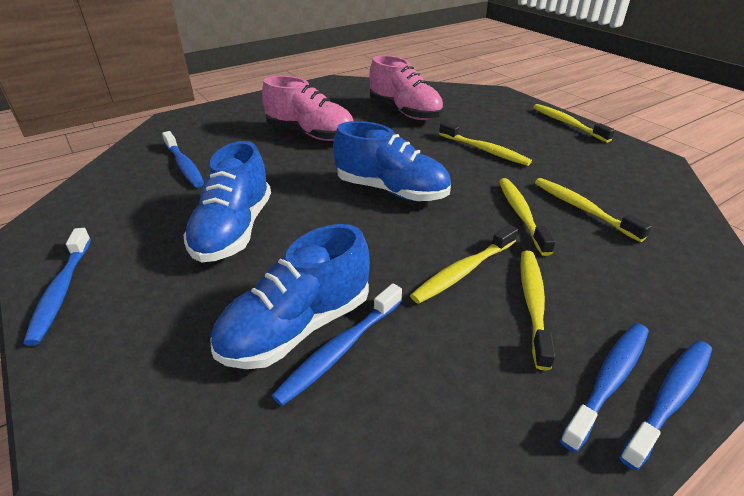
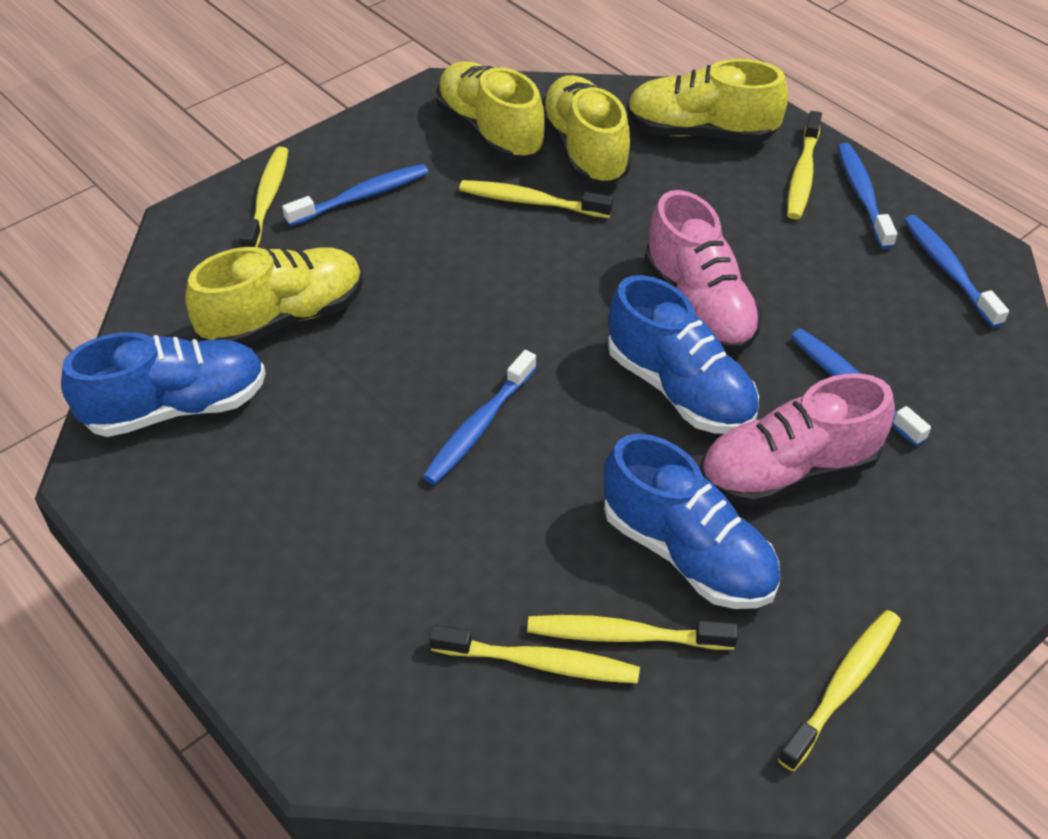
yellow shoe: none = 0 -> [185,247,363,345] [436,61,545,161] [542,75,631,185] [627,59,788,143] = 4

